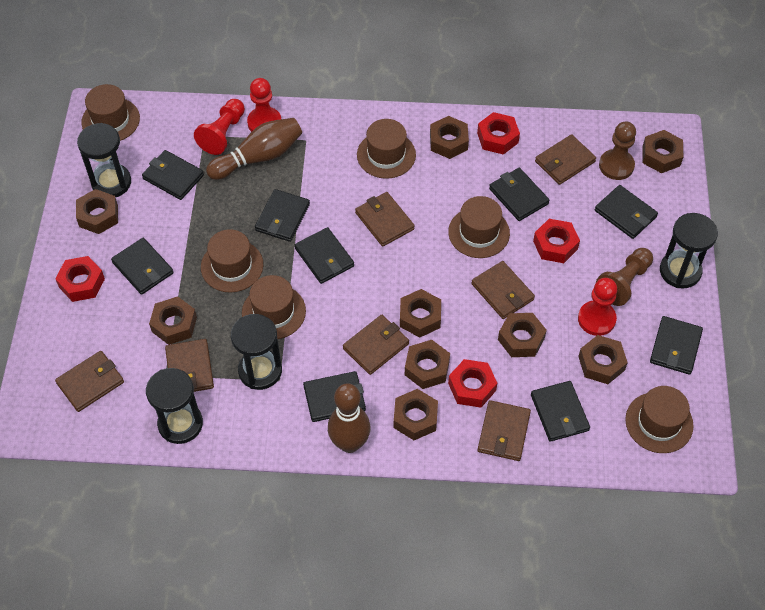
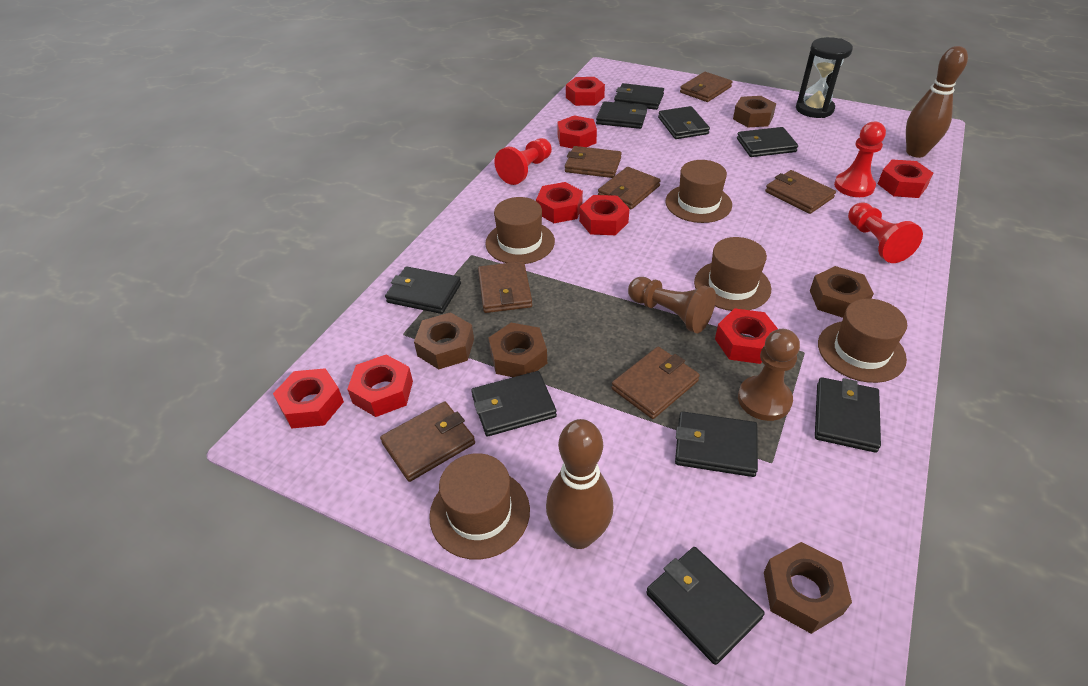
black hourglass: [77,123,131,197] [146,368,203,444] [231,314,282,390] [660,213,718,289] = 4 -> [796,37,853,118] = 1
brown hat: [81,84,140,141] [201,229,263,293] [242,275,306,339] [357,119,416,179] [448,196,510,258] [625,386,694,453] = 6 -> [429,453,530,560] [485,197,555,264] [666,160,732,223] [694,237,771,311] [818,299,907,383] = 5
brown nut: [76,189,118,234] [149,296,197,345] [394,389,438,440] [400,289,441,338] [405,340,450,389] [430,116,469,159] [498,313,547,357] [578,335,628,384] [643,130,683,173] = 9 -> [414,312,474,369] [489,323,547,377] [733,96,776,127] [764,542,852,634] [810,266,874,318] = 5
red nut: [55,256,105,302] [448,359,497,408] [477,112,520,155] [533,219,580,263] = 4 -> [273,368,344,428] [347,355,413,417] [536,182,583,223] [557,115,597,149] [566,77,605,106] [579,195,630,235] [715,308,778,364] [878,159,933,198] = 8

